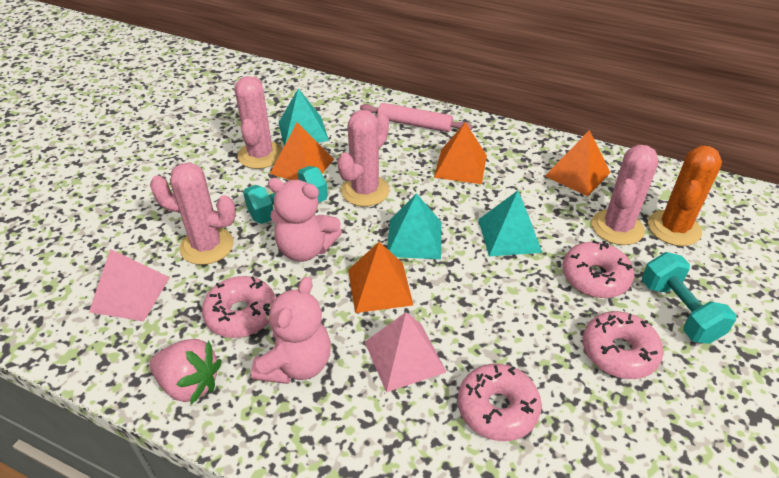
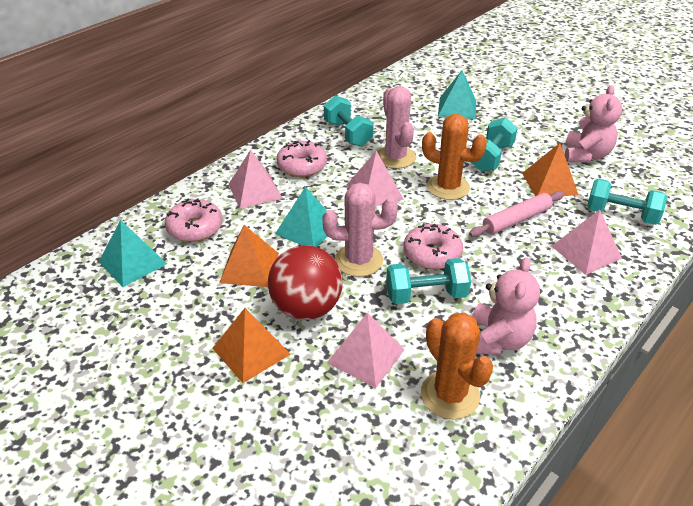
orange cactus: [648,146,722,246] = 1 -> [421,312,493,419] [422,114,487,200] = 2
orange pyramid: [270,122,334,180] [348,242,413,313] [434,122,487,184] [545,130,610,196] = 4 -> [212,308,290,383] [219,225,279,287] [522,143,579,196] = 3
pink cactus: [150,162,236,265] [234,76,283,169] [337,110,390,207] [591,145,658,245] = 4 -> [322,183,398,277] [377,86,416,169] = 2
pink donut: [202,276,275,338] [458,364,542,441] [562,240,634,298] [583,311,663,379] = 4 -> [165,198,222,242] [277,140,327,177] [404,223,463,269] = 3
pink pyramid: [89,249,170,321] [365,312,446,392] = 2 -> [229,150,283,209] [327,312,405,388] [347,151,404,206] [552,210,622,275] = 4
pink strawberry: [149,339,222,404] = 1 -> none = 0
red ball: none = 0 -> [268,245,342,320] = 1
turquoise dumbbell: [243,166,328,224] [642,252,737,344] = 2 -> [324,96,374,147] [386,258,471,304] [471,117,518,172] [587,179,667,225] = 4

